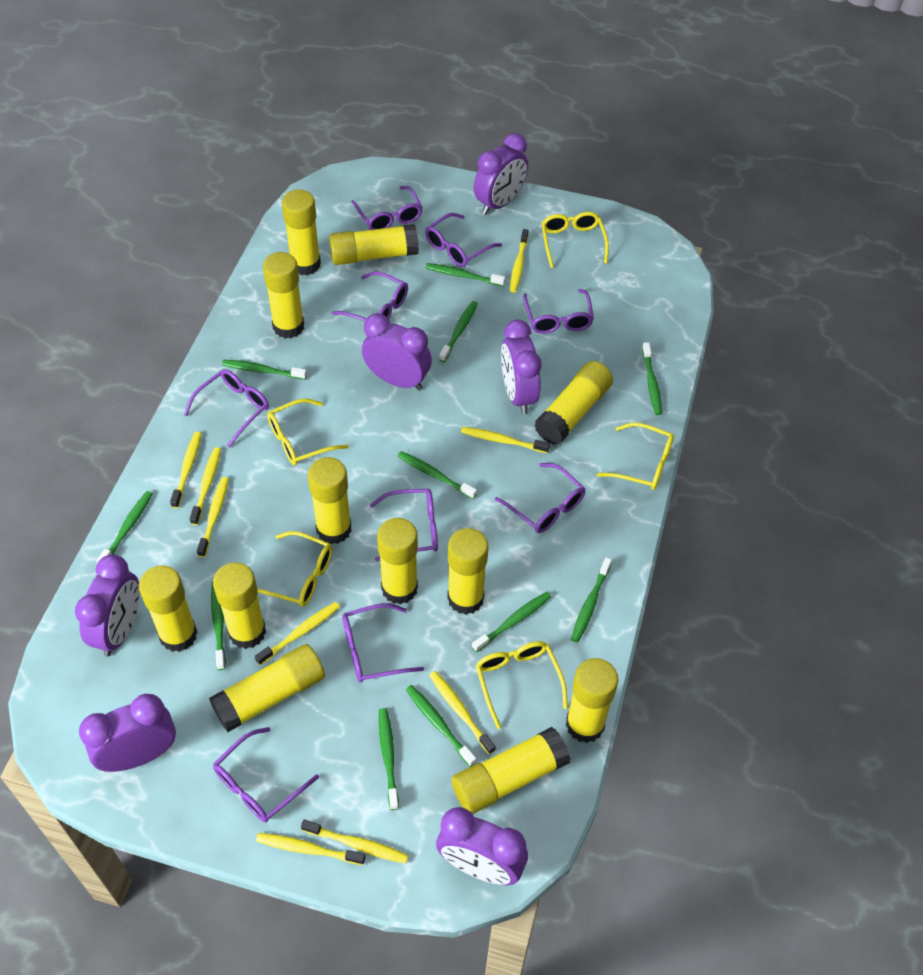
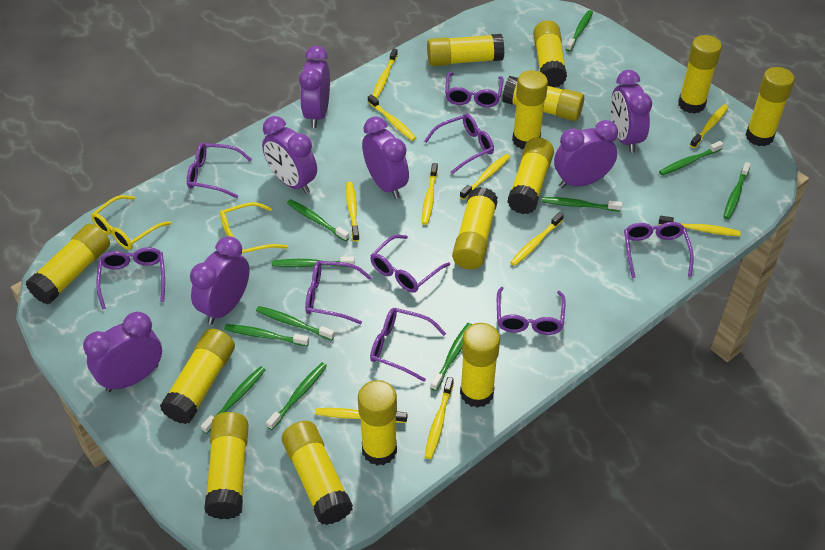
purple clock: [75,554,140,657] [79,694,176,772] [362,313,432,390] [436,807,528,885] [473,133,528,215] [501,320,541,415] = 6 -> [83,312,162,392] [190,236,250,325] [262,116,317,194] [299,46,330,128] [362,116,409,199] [554,120,618,188] [611,70,652,153] = 7
yellow glasses: [257,531,333,607] [267,399,349,465] [475,641,568,729] [542,212,609,268] [597,423,674,490] = 5 -> [91,195,171,250] [220,202,288,253] = 2
yellow glue stick: [139,565,197,652] [209,644,325,732] [213,562,266,649] [263,252,304,339] [282,189,321,275] [308,457,351,544] [329,224,419,265] [377,518,418,605] [447,528,488,615] [452,727,570,814] [534,361,613,445] [566,658,618,743] = 12 -> [26,224,110,305] [160,329,235,424] [204,412,249,519] [282,421,353,525] [358,380,397,466] [427,34,504,66] [452,187,498,269] [460,323,500,408] [502,76,584,121] [507,138,554,214] [512,70,548,149] [533,20,567,87] [678,35,722,114] [745,67,795,146] = 14
yellow toothbrush: [170,432,202,508] [190,447,221,525] [197,477,229,557] [255,602,340,665] [256,833,365,865] [301,819,408,864] [429,671,496,755] [461,427,550,453] [510,229,528,292] = 9 -> [315,408,407,423] [346,182,359,242] [368,95,416,141] [373,48,398,99] [422,163,438,225] [425,377,454,459] [460,154,510,200] [510,212,564,266] [659,216,741,236] [690,104,728,148] = 10

